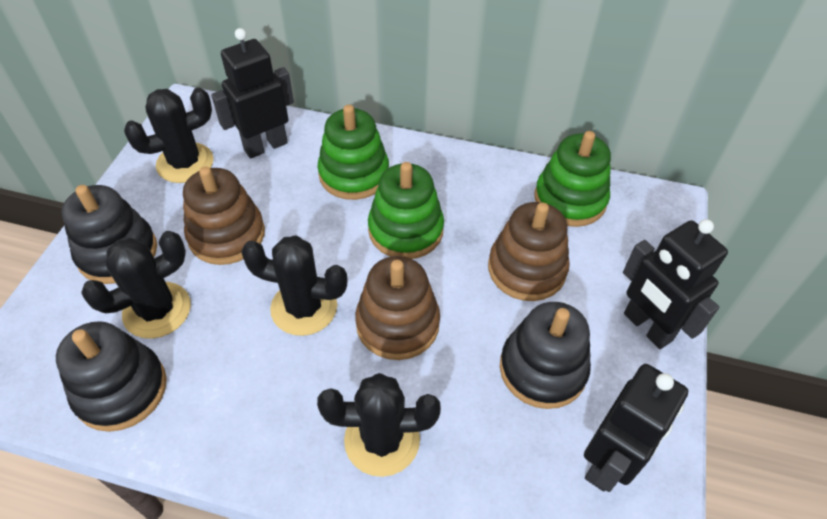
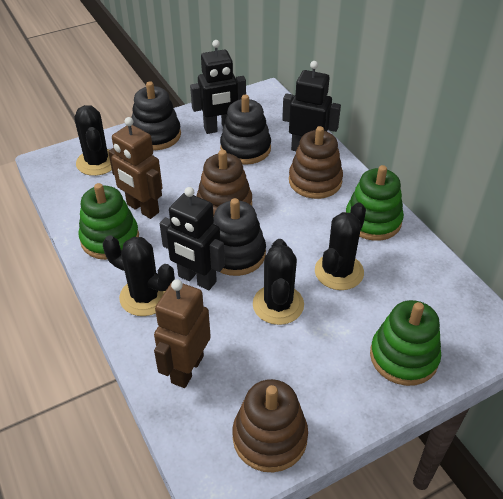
brown robot: none = 0 -> [108,117,162,219] [154,279,211,388] = 2

